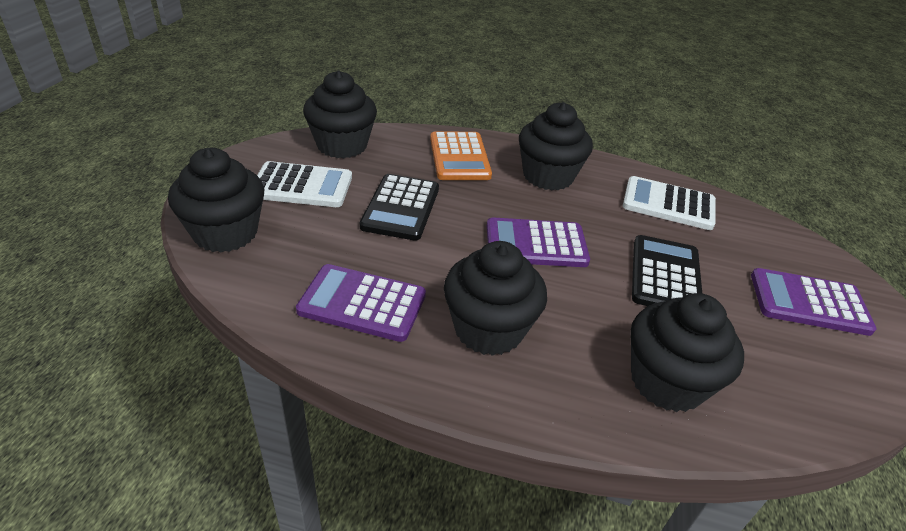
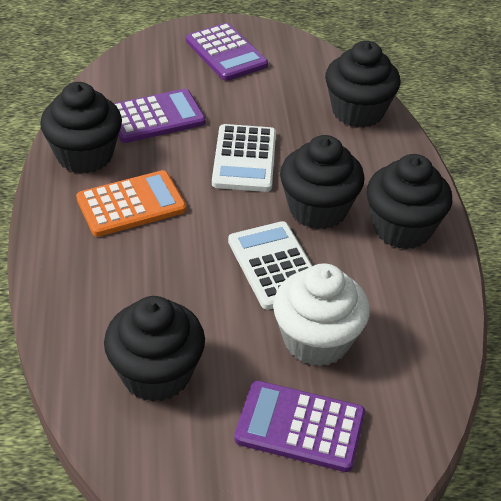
black calculator: [360,174,439,241] [632,235,702,306] = 2 -> none = 0
white cupcake: none = 0 -> [273,263,370,366] = 1

